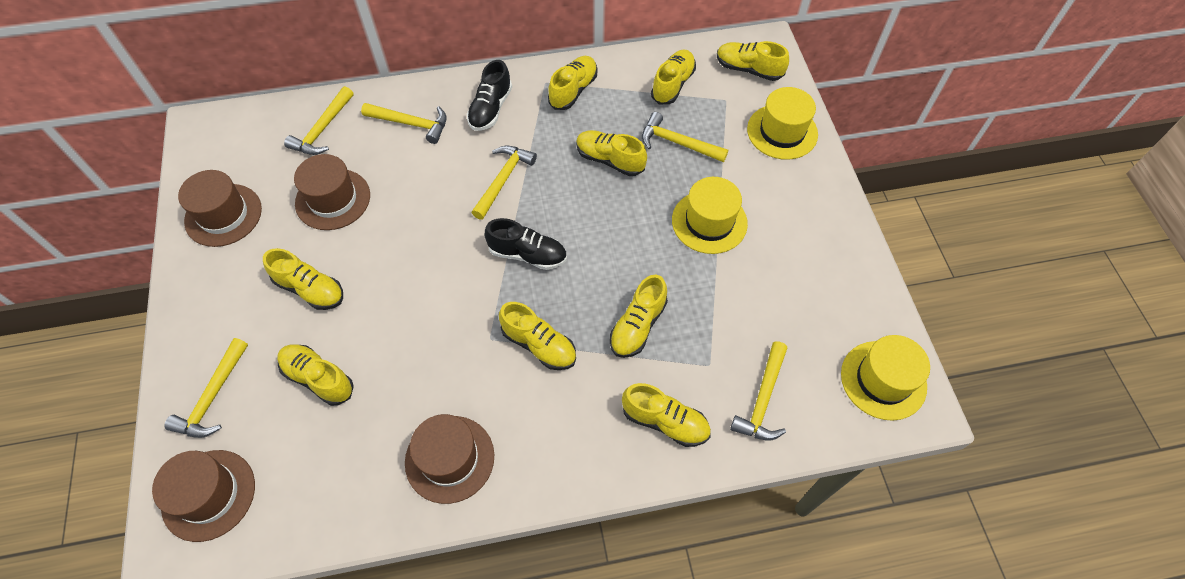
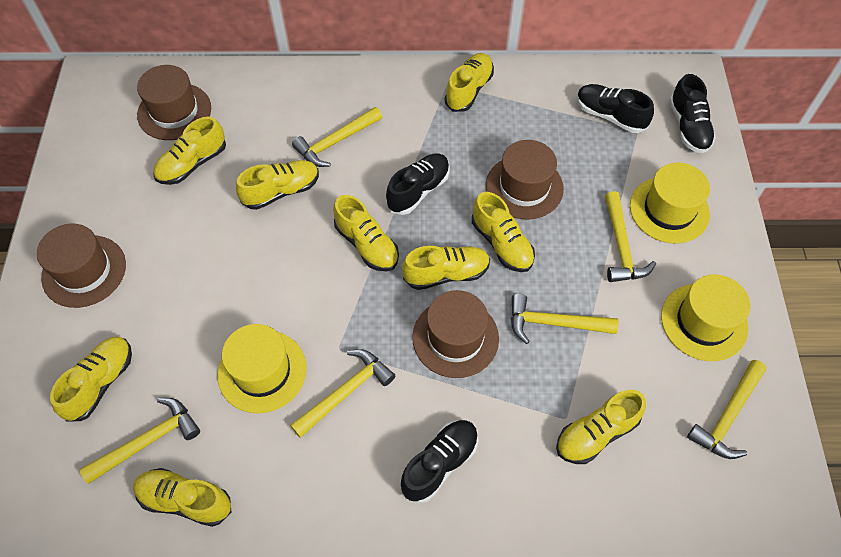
black shoe: [467,60,512,131] [484,218,567,270] = 2 -> [386,154,450,215] [400,420,478,503] [577,84,654,133] [669,74,716,154] = 4

